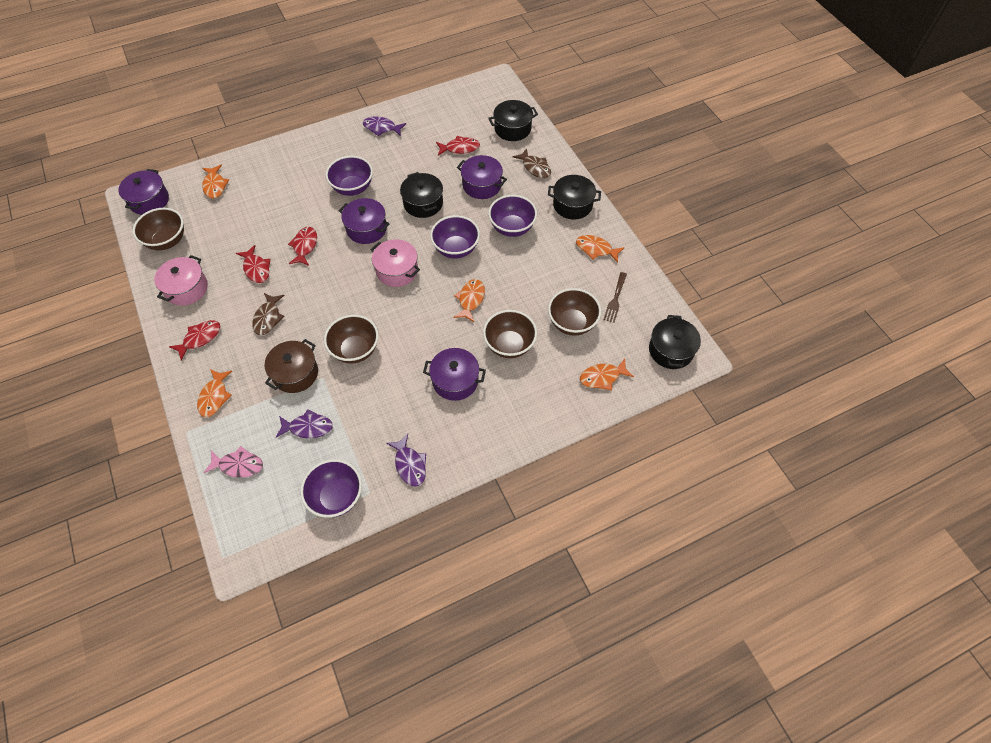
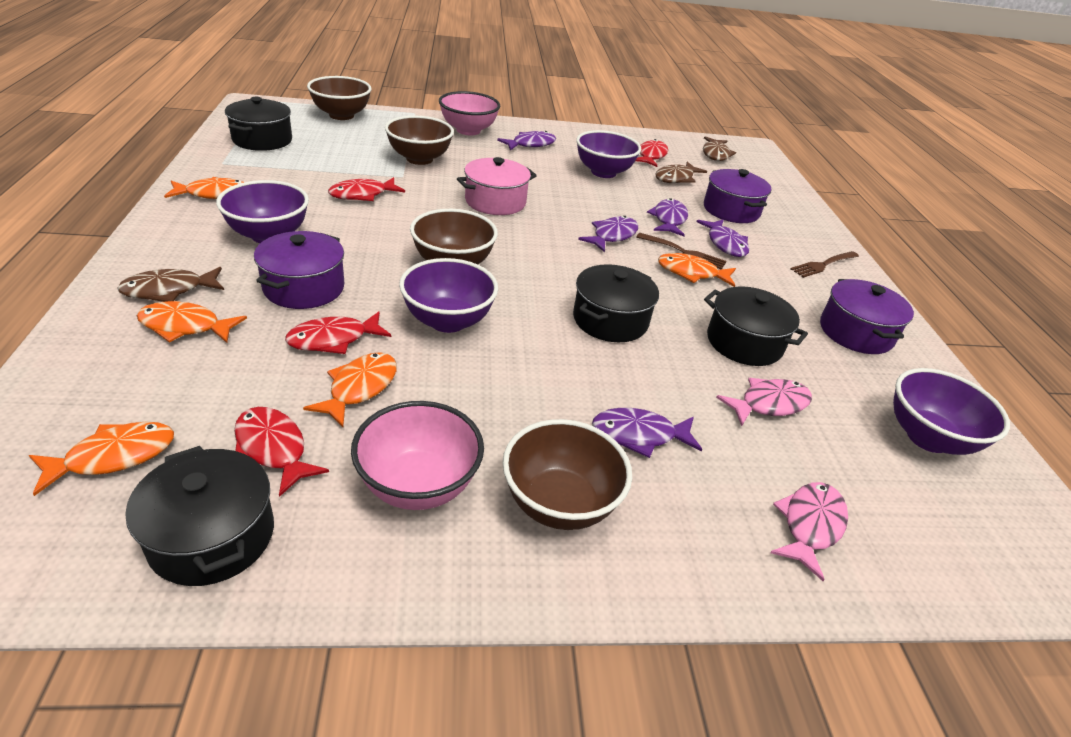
brown fish: [252,293,285,335] [513,148,551,178] = 2 -> [117,267,224,302] [655,161,707,183] [703,137,736,161] = 3
brown fork: [603,272,627,323] = 1 -> [636,233,726,270] [791,251,859,278] = 2
brown pot: [265,339,318,393] = 1 -> none = 0
pink bowl: none = 0 -> [351,401,484,510] [439,91,500,135] = 2
pink fish: [204,446,263,478] = 1 -> [716,378,812,426] [770,482,848,581] = 2
pink pot: [154,255,208,306] [371,239,420,287] = 2 -> [457,157,537,215] = 1
purple fish: [276,409,333,438] [363,116,406,136] [386,434,426,486] = 3 -> [497,131,556,151] [578,216,638,252] [592,408,702,458] [647,198,688,237] [697,219,749,257] = 5
purple pot: [118,169,169,215] [339,198,390,244] [423,348,486,401] [457,155,507,199] = 4 -> [254,231,344,309] [704,169,771,223] [820,279,914,354] = 3

